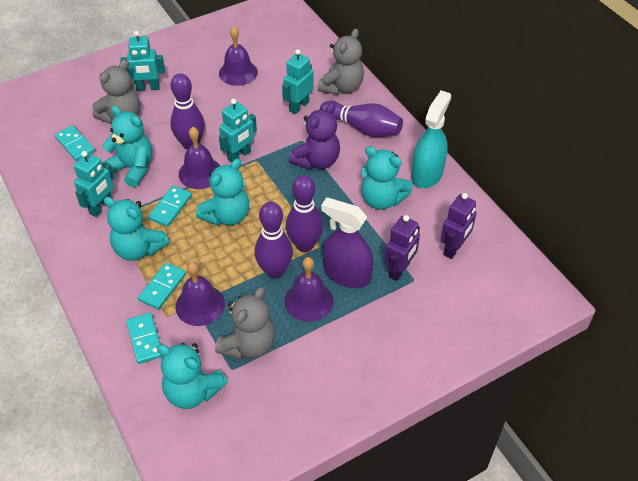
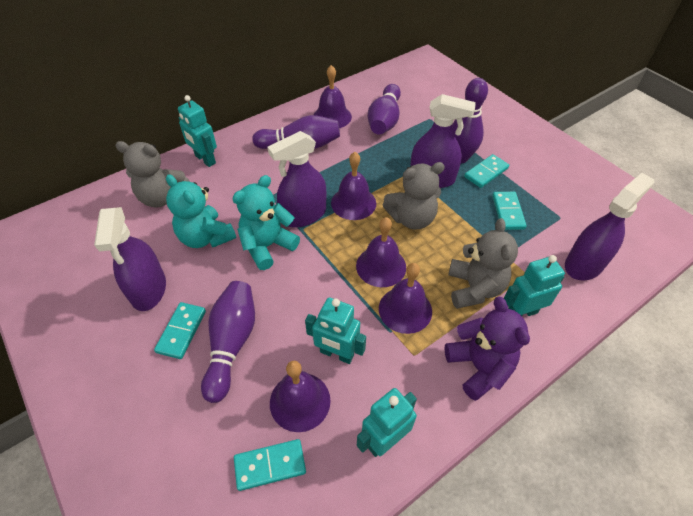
purple bell: [176,261,225,326] [179,127,220,189] [219,26,258,86] [284,257,333,322] = 4 -> [270,361,331,432] [314,65,352,128] [331,152,376,220] [356,217,406,287] [379,263,432,334] = 5
purple robot: [385,215,420,281] [441,193,476,259] = 2 -> none = 0
purple spray bottle: [321,197,373,288] = 1 -> [94,207,166,311] [267,131,326,227] [410,94,476,188] [565,173,654,281] = 4
turquoise spray bottle: [411,90,451,188] = 1 -> none = 0
turquoise teddy bear: [102,106,152,187] [103,197,169,261] [157,343,228,409] [196,159,249,226] [361,146,413,210] = 5 -> [166,174,236,248] [232,175,300,270] = 2

